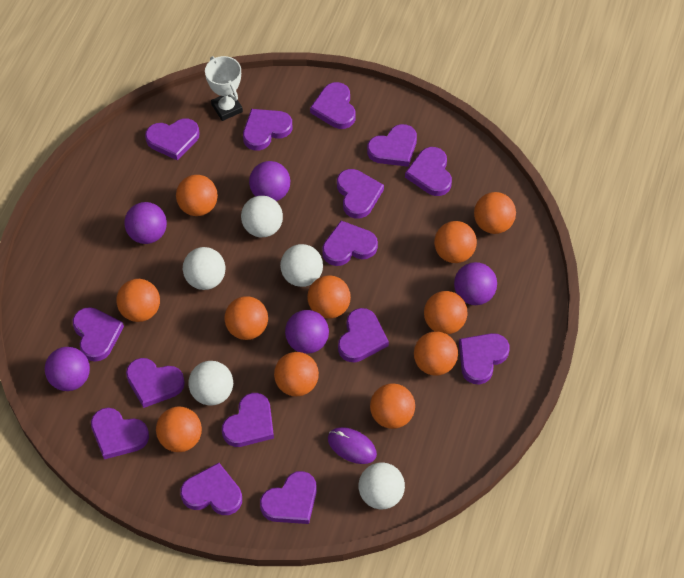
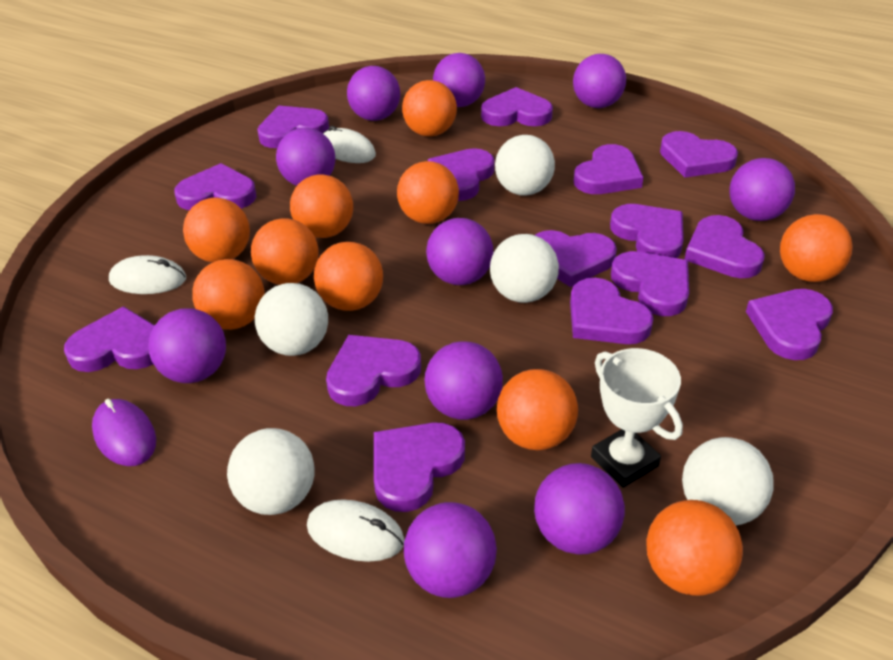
orange ball: [116,279,160,322] [156,407,202,452] [176,175,218,216] [224,296,268,340] [274,352,319,396] [307,275,351,319] [370,383,415,429] [414,331,458,376] [424,291,468,334] [434,221,477,263] [474,192,516,234] = 11 -> [183,198,250,263] [192,259,265,330] [251,218,319,285] [290,174,353,238] [314,242,383,311] [397,161,459,224] [402,80,457,137] [497,369,578,450] [646,500,743,596] [780,214,853,282] = 10
purple ball: [45,347,90,391] [125,202,167,244] [249,161,290,201] [285,310,329,354] [454,262,497,305] = 5 -> [148,308,226,383] [276,128,335,186] [347,66,400,121] [404,502,497,598] [424,341,503,420] [426,218,493,285] [433,53,485,107] [534,463,625,555] [573,54,626,108] [729,158,795,221] = 10
white mouse: none = 0 -> [109,255,186,294] [307,499,404,562] [323,126,376,163] = 3

